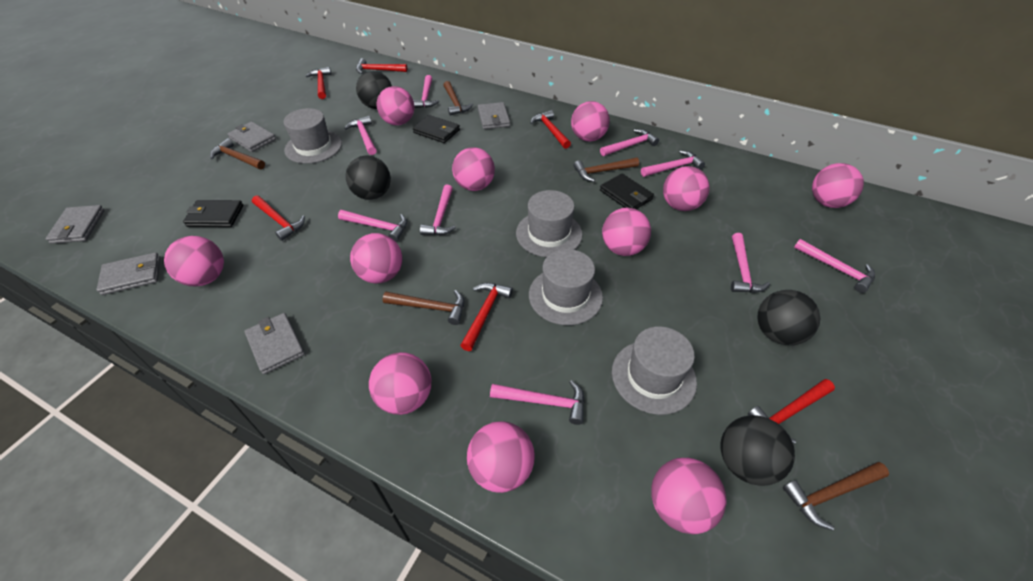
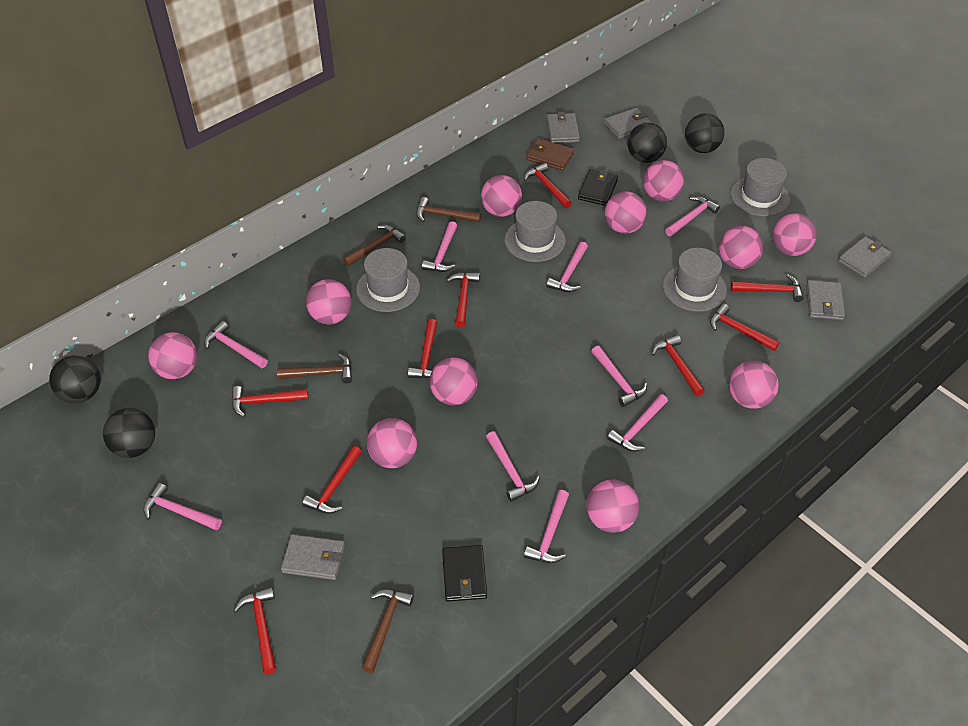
black wallet: [183,200,243,227] [413,115,460,143] [600,173,654,209] = 3 -> [442,545,487,602] [578,169,618,206] = 2
brown hammer: [210,138,265,169] [383,290,464,325] [443,81,473,116] [574,158,639,182] [783,462,889,530] = 5 -> [277,353,352,383] [343,225,406,266] [362,589,414,673] [416,197,481,222] = 4
brown wallet: none = 0 -> [526,138,574,170] = 1
red hammer: [252,196,305,241] [306,67,331,99] [356,58,407,74] [460,283,513,351] [530,110,571,149] [748,379,835,444] = 6 -> [232,386,308,417] [234,587,277,674] [302,446,362,514] [408,319,437,378] [446,272,480,328] [524,163,572,208] [652,335,705,396] [710,303,780,351] [731,274,804,302] = 9

